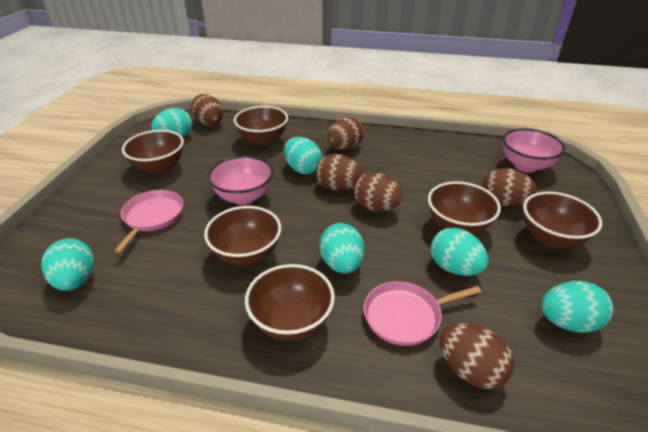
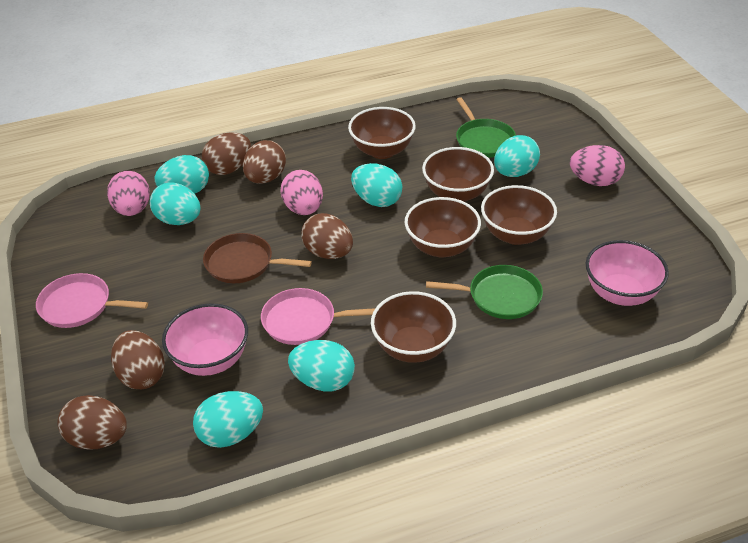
brown bowl: [122,130,184,174] [204,206,281,266] [234,106,288,146] [245,264,335,341] [428,181,501,235] [523,192,602,248] = 6 -> [348,107,416,159] [371,291,456,363] [405,197,481,258] [422,147,494,202] [481,185,557,245] = 5
brown egg: [191,94,223,126] [316,154,363,190] [327,117,364,150] [354,172,403,211] [440,323,514,389] [482,168,536,206] = 6 -> [57,395,127,450] [111,330,165,389] [202,132,251,175] [243,140,286,184] [301,213,353,259] = 5
brown pan: none = 0 -> [203,233,312,283] = 1
green pan: none = 0 -> [426,265,543,319] [456,97,516,158] = 2
pink egg: none = 0 -> [107,171,150,216] [281,170,323,215] [570,145,625,186] = 3

